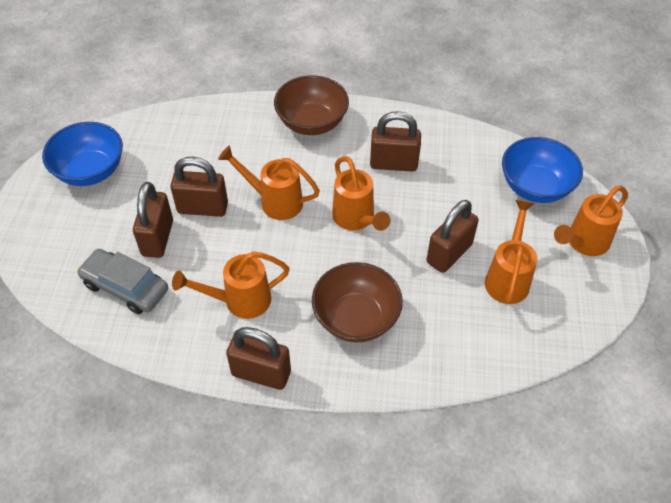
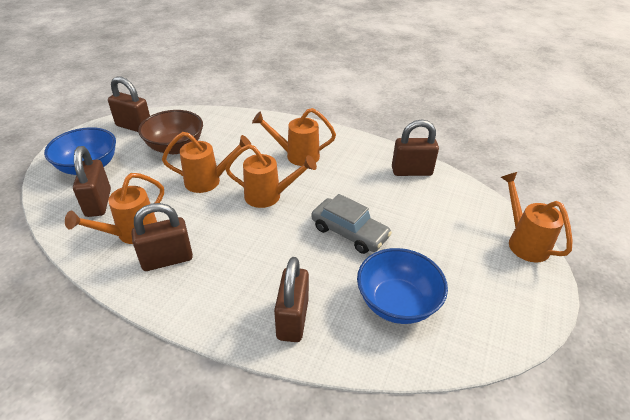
brown bowl: [274,75,349,135] [312,262,403,342] = 2 -> [138,110,203,154] = 1

